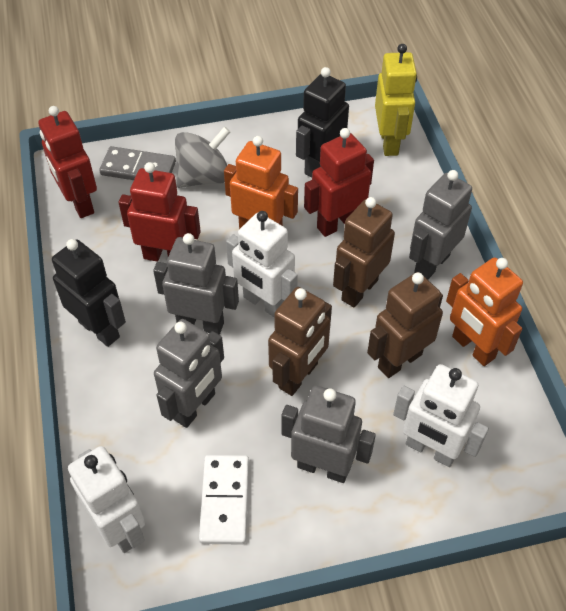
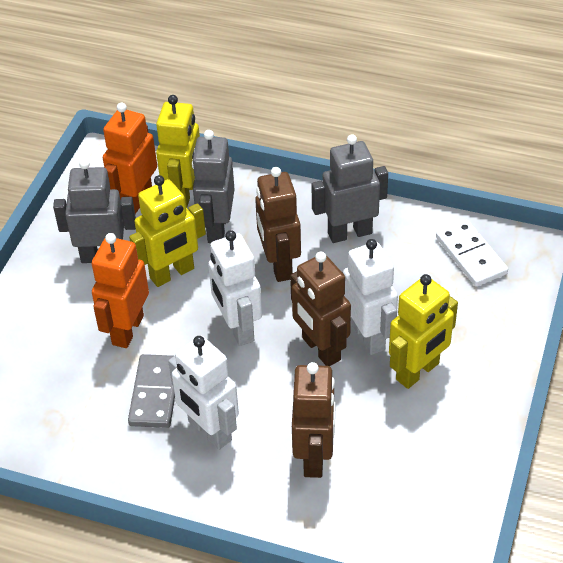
black robot: [52,239,126,347] [296,67,349,178] = 2 -> none = 0
grey robot: [153,233,239,335] [154,319,224,428] [281,386,376,483] [409,170,472,279] = 4 -> [53,159,136,263] [192,130,235,243] [312,134,388,243] = 3
grey spinning top: [175,127,230,188] = 1 -> none = 0
red robot: [38,106,97,218] [118,162,201,262] [304,128,374,237] = 3 -> none = 0
yellow robot: [375,44,417,156] = 1 -> [129,175,206,287] [156,95,200,208] [389,274,458,389] = 3

